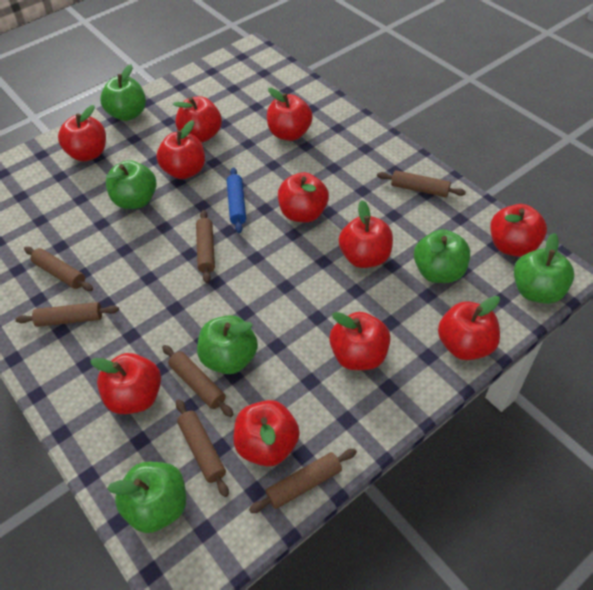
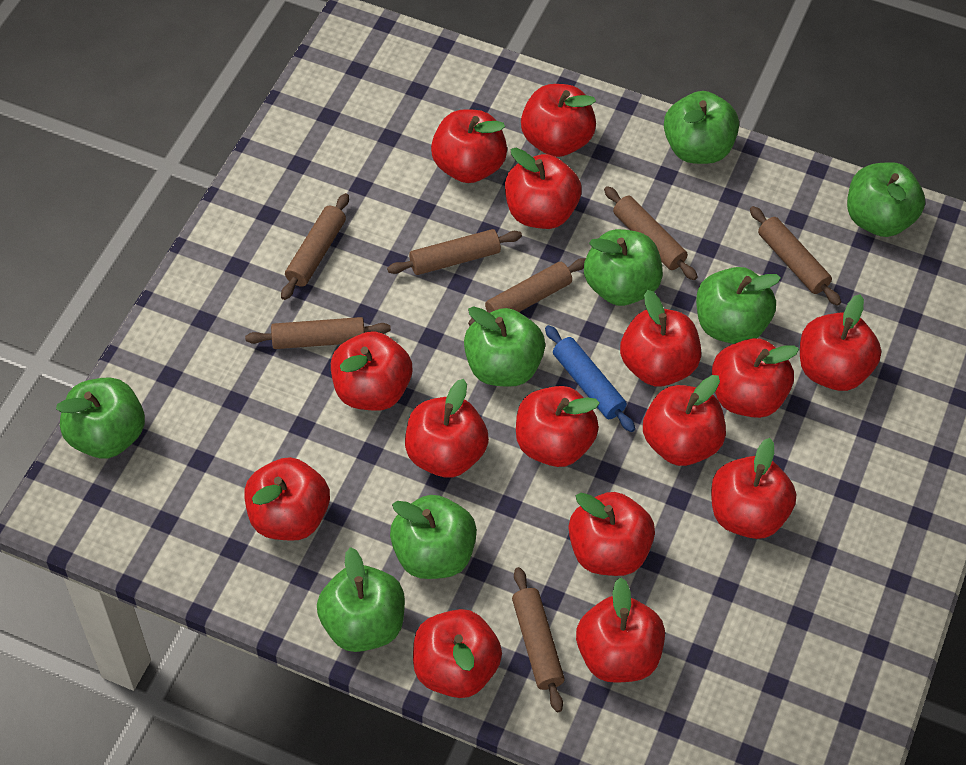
green apple: [100,64,146,121] [106,160,156,209] [107,462,186,533] [197,315,258,374] [414,229,470,283] [514,233,574,304] = 6 -> [56,377,145,459] [317,547,405,652] [390,495,477,579] [464,306,545,387] [584,229,663,306] [664,91,739,164] [696,267,781,344] [847,162,925,237] = 8
red apple: [58,105,106,161] [90,353,161,414] [157,120,205,179] [173,96,222,142] [233,400,300,467] [267,88,313,141] [278,172,329,222] [329,312,391,370] [339,200,393,268] [438,296,500,360] [490,204,547,257] = 11 -> [244,457,330,541] [331,331,412,411] [405,379,489,478] [413,609,502,698] [431,109,507,183] [505,148,581,229] [516,386,600,467] [521,84,596,157] [569,492,655,576] [576,577,665,683] [620,290,701,386] [643,375,726,466] [711,438,796,539] [712,338,799,418] [800,294,881,391] = 15

